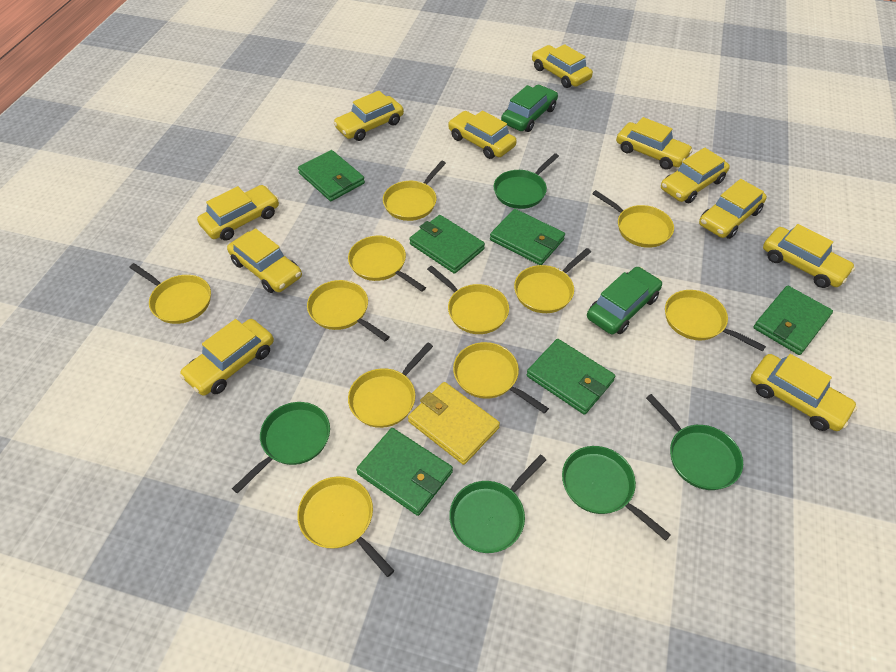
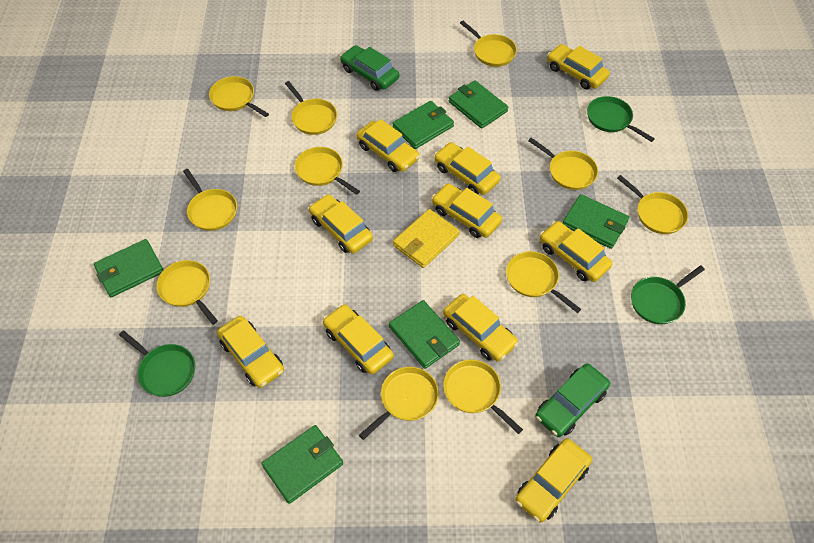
green pan: [232,402,330,494] [449,455,546,553] [494,153,559,209] [562,446,671,541] [646,394,743,490] = 5 -> [119,330,195,397] [587,96,655,142] [631,265,705,324] = 3
yellow car: [180,319,274,396] [197,185,279,241] [227,228,302,293] [334,91,404,141] [448,110,517,159] [532,44,593,88] [616,117,693,170] [661,148,730,203] [699,179,767,239] [751,354,858,431] [763,224,855,288] = 11 -> [217,316,284,388] [309,194,373,254] [323,304,394,375] [356,119,420,172] [432,183,502,238] [434,142,501,195] [443,294,518,362] [515,438,592,522] [540,221,612,282] [547,44,610,90] = 10

